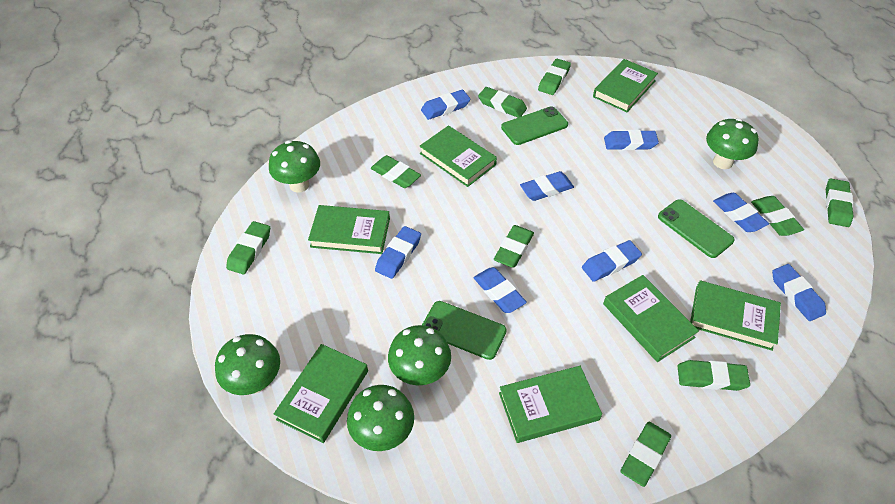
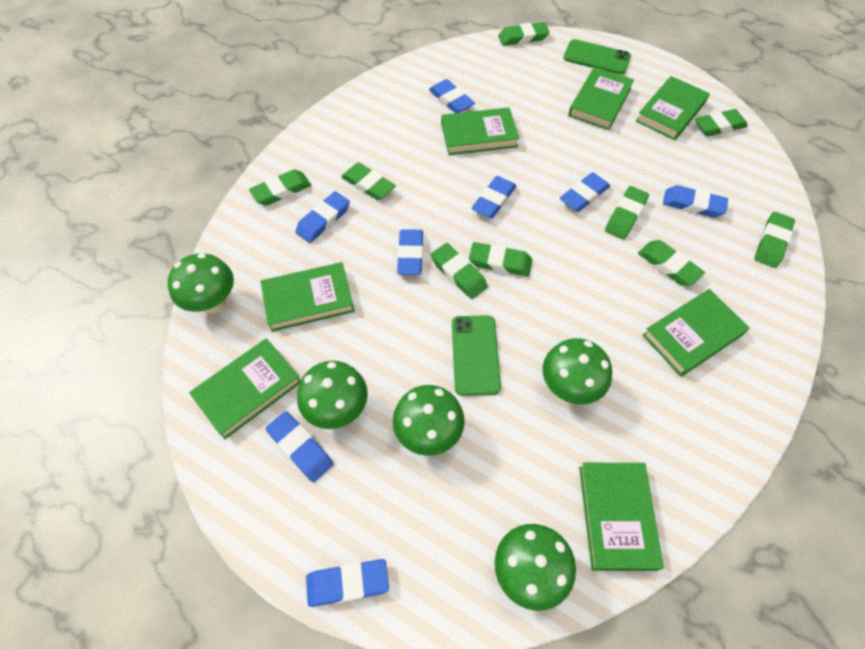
green phone: [422,301,507,360] [501,106,568,145] [658,199,735,258] = 3 -> [452,315,501,396] [563,39,631,75] = 2

